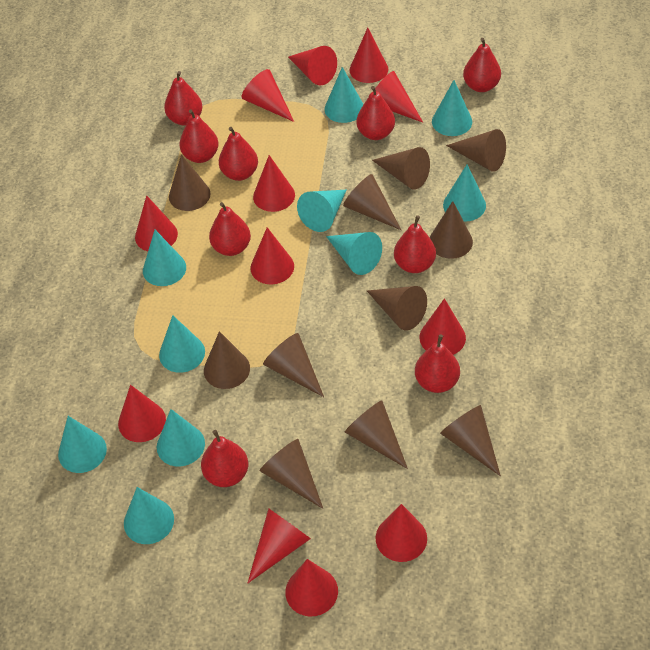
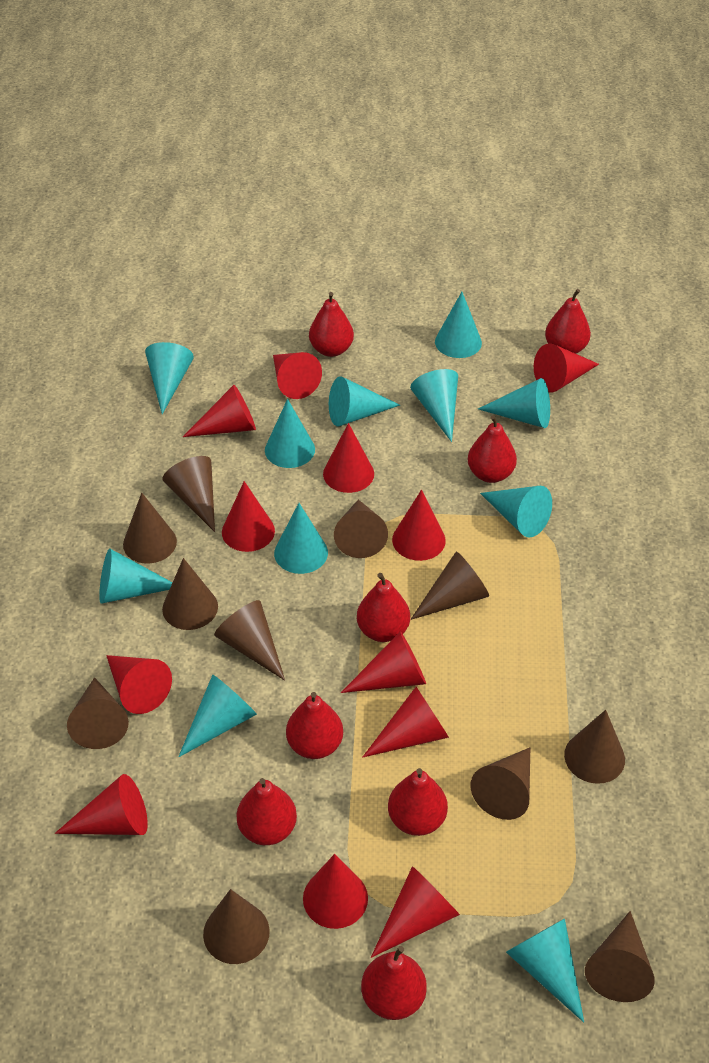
red pear: [164,71,203,125] [179,109,219,163] [201,430,248,487] [209,202,251,256] [219,127,258,181] [357,86,395,140] [394,215,436,273] [415,334,460,393] [463,38,501,92] = 9 -> [236,778,297,845] [286,692,343,759] [309,292,354,357] [357,573,410,642] [361,946,427,1020] [388,768,448,836] [468,415,517,483] [545,289,591,354] = 8
turquoise cone: [58,416,107,473] [124,487,174,544] [143,230,186,286] [157,409,205,467] [159,315,205,373] [297,190,346,232] [324,67,363,123] [326,232,382,275] [432,80,472,136] [443,164,486,221] = 10 -> [99,549,173,604] [145,342,194,414] [178,675,257,757] [265,399,315,468] [274,503,328,574] [329,376,400,427] [410,369,458,442] [435,292,482,358] [478,378,550,428] [480,486,552,538] [506,919,584,1022] = 11

